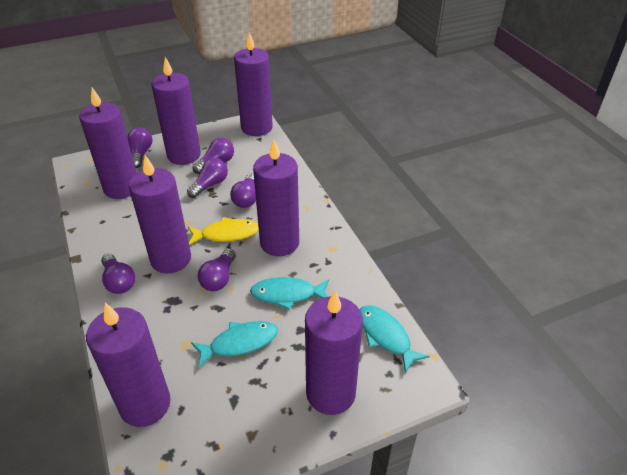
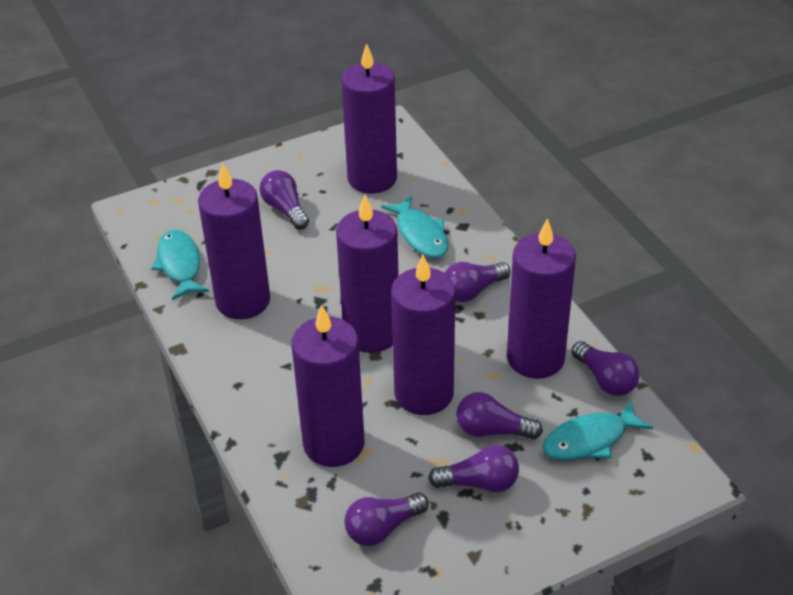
purple candle: [79,87,137,199] [86,303,171,427] [129,155,191,274] [151,57,201,165] [234,32,273,136] [253,139,299,256] [305,291,363,415] = 7 -> [198,163,270,319] [291,305,364,467] [336,195,399,353] [341,43,397,194] [391,255,455,415] [507,218,576,379] = 6
yellow fish: [188,217,259,245] = 1 -> none = 0

